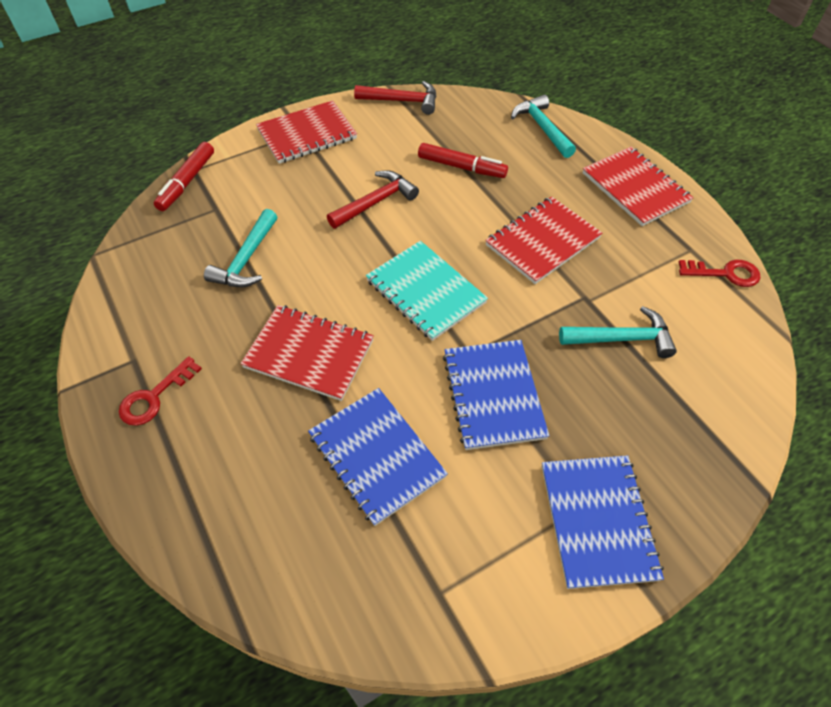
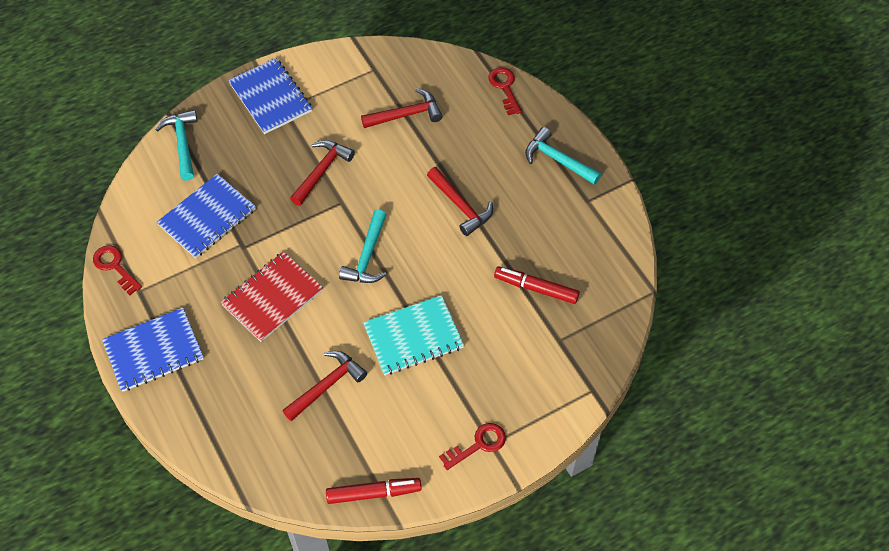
red hammer: [327,170,419,229] [354,81,436,115] = 2 -> [282,351,367,421] [290,140,355,206] [361,88,443,128] [427,167,493,236] = 4
red key: [119,356,202,426] [679,260,760,287] = 2 -> [93,245,142,295] [439,423,506,470] [489,67,521,115] = 3
red notebook: [240,305,374,401] [256,100,357,164] [485,196,602,284] [583,147,693,226] = 4 -> [221,251,323,342] = 1

